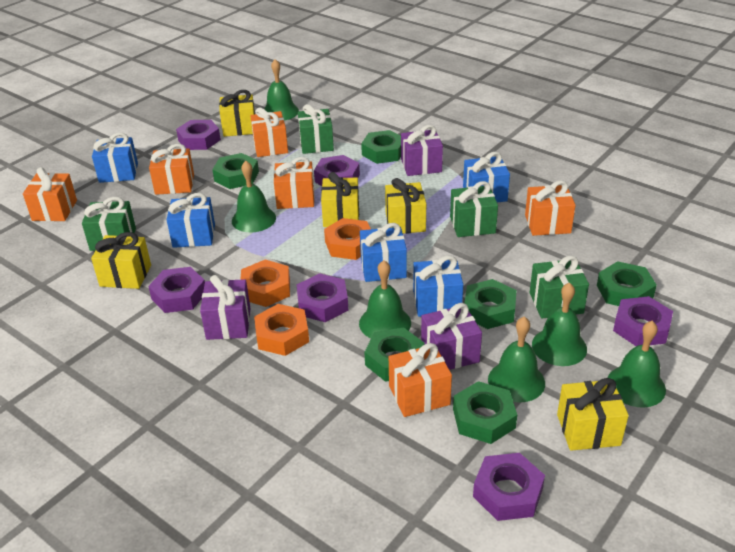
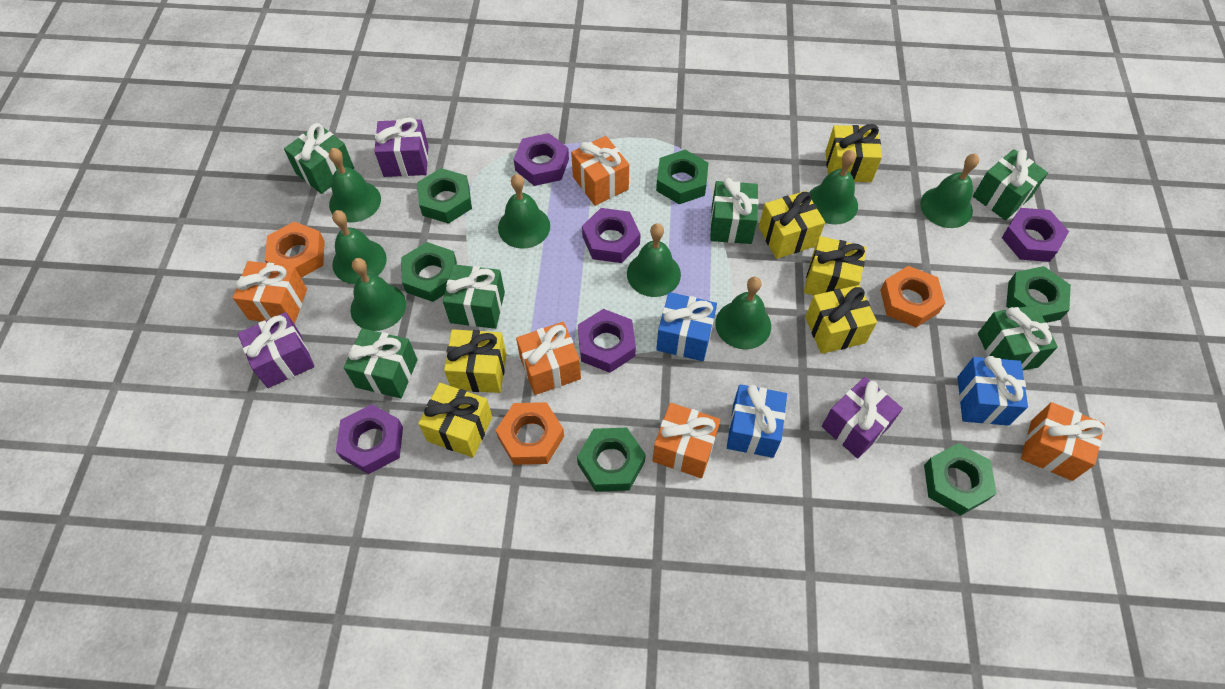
blue gift: [92,133,138,183] [167,193,215,248] [360,223,407,282] [413,255,463,317] [463,152,510,203] = 5 -> [656,292,717,361] [727,384,787,458] [957,356,1028,426] = 3
green bell: [232,161,276,232] [264,59,299,120] [359,260,411,338] [488,317,545,403] [532,282,587,366] [607,321,666,408] = 6 -> [329,148,381,223] [332,210,387,284] [350,258,406,331] [498,174,550,249] [627,223,681,297] [715,277,771,349] [809,150,858,225] [920,154,979,228] = 8
green gift: [82,197,136,251] [298,104,334,154] [450,181,498,237] [530,255,589,319] = 4 -> [284,123,354,194] [344,328,418,398] [443,264,505,329] [710,178,759,244] [973,149,1048,220] [978,305,1058,370] = 6
orange gift: [23,167,77,221] [149,144,194,195] [250,107,288,157] [274,157,315,209] [389,343,452,417] [525,181,576,236] = 6 -> [233,261,307,324] [516,322,581,395] [571,136,629,206] [653,403,721,478] [1021,402,1105,481] = 5
purple nut: [148,267,205,313] [176,120,221,150] [296,273,348,322] [314,155,360,186] [473,453,545,521] [613,296,673,346] = 6 -> [336,404,403,474] [514,133,569,186] [578,309,636,373] [582,208,641,263] [1002,208,1069,262] = 5
yellow gift: [91,232,151,289] [219,90,255,137] [321,172,359,227] [385,178,426,234] [557,378,629,451] = 5 -> [418,383,492,458] [444,329,506,393] [759,191,825,259] [804,236,867,295] [805,285,877,354] [825,124,882,182] = 6

